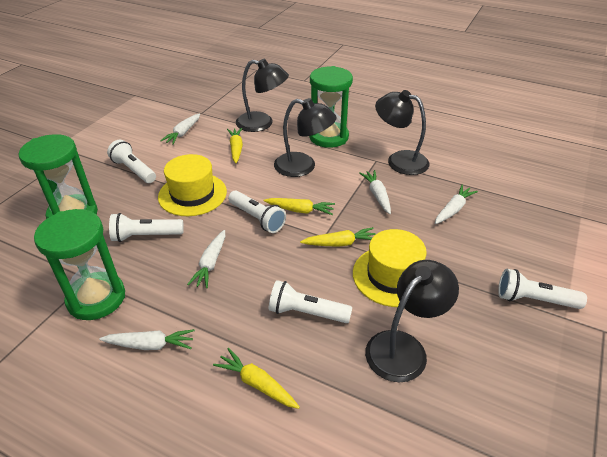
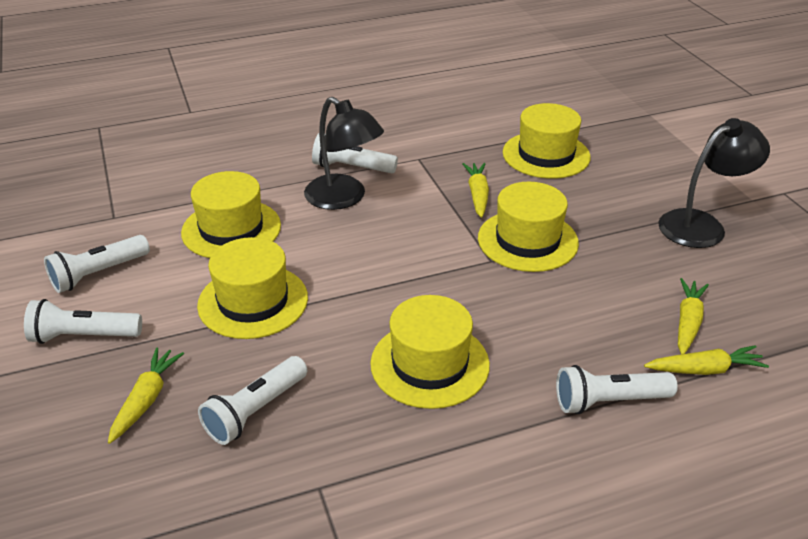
black lamp: [236,59,289,132] [274,98,337,177] [365,260,459,382] [375,90,430,175] = 4 -> [304,97,384,210] [658,118,770,248] = 2
green hourglass: [18,134,98,219] [34,209,125,320] [309,66,353,148] = 3 -> none = 0
white carrot: [99,329,195,350] [160,113,200,144] [187,230,225,288] [359,170,391,214] [435,185,478,224] = 5 -> none = 0
yellow hat: [158,154,227,216] [353,229,427,307] = 2 -> [181,171,281,258] [197,237,308,339] [370,295,490,409] [478,182,579,272] [503,103,591,179] = 5

